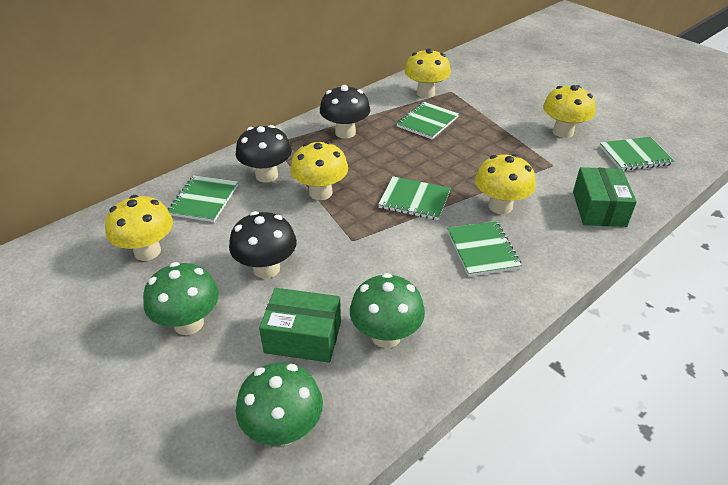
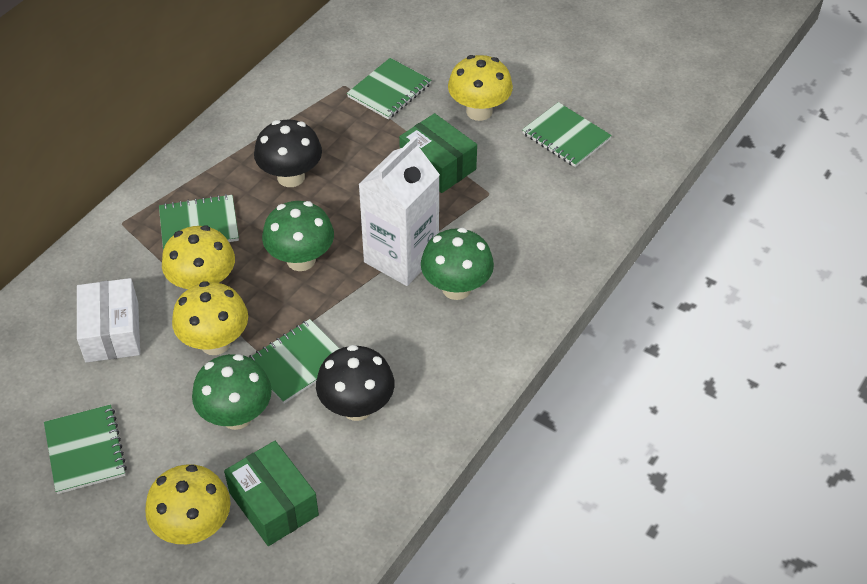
black mushroom: [229,211,297,278] [236,125,292,182] [320,85,370,139] = 3 -> [254,120,322,187] [316,345,394,421] = 2
white box: none = 0 -> [77,278,140,363] = 1
white carton: none = 0 -> [358,136,440,286] = 1
yellow mushroom: [105,195,173,261] [290,141,348,200] [405,48,451,98] [475,154,536,214] [543,85,596,138] = 5 -> [145,464,231,544] [162,226,235,289] [172,281,248,355] [448,55,513,121] = 4

